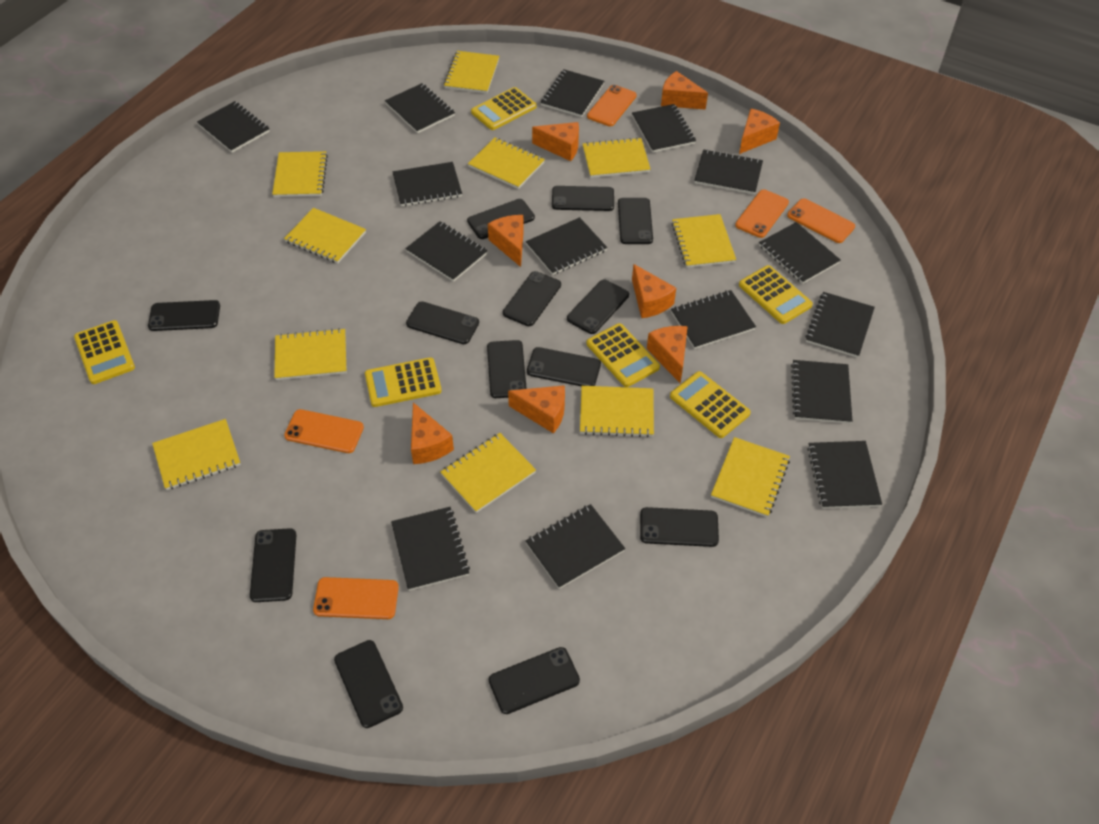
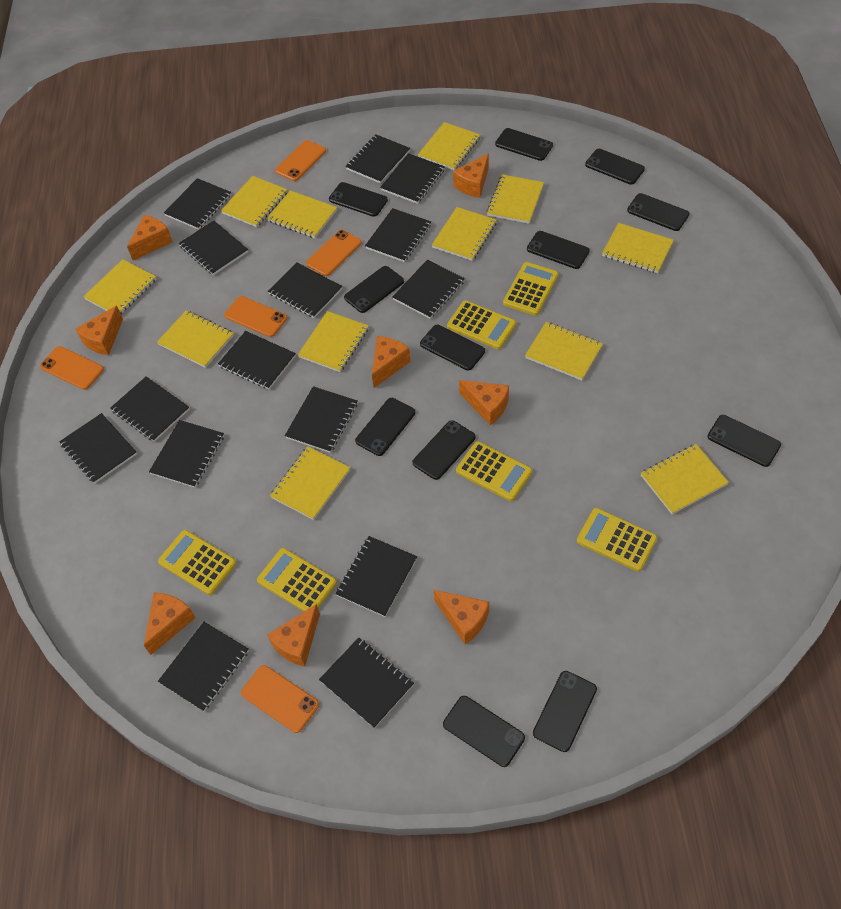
black phone: [148,300,220,331] [250,528,296,602] [334,640,403,728] [406,301,479,344] [467,199,535,239] [487,340,527,398] [489,647,580,714] [503,271,561,326] [527,347,601,386] [552,186,614,211] [567,279,629,334] [618,198,653,244] [640,507,719,547] = 13 -> [329,182,388,217] [344,266,404,313] [355,398,415,456] [412,420,475,480] [420,325,485,370] [443,696,525,767] [495,128,553,161] [527,231,590,269] [533,671,597,752] [585,149,645,185] [627,193,690,231] [708,415,781,467] = 12
yellow notebook: [152,419,241,490] [272,151,328,197] [274,328,347,380] [284,208,366,263] [440,433,536,513] [444,51,499,93] [468,138,545,189] [580,386,654,437] [583,137,651,178] [672,214,736,268] [711,437,790,517] = 11 -> [83,259,156,315] [157,310,234,368] [221,176,288,227] [267,190,337,238] [270,446,351,520] [298,311,369,372] [418,122,480,170] [432,207,497,261] [486,174,544,224] [525,322,603,380] [602,223,674,273] [641,444,729,514] = 12

